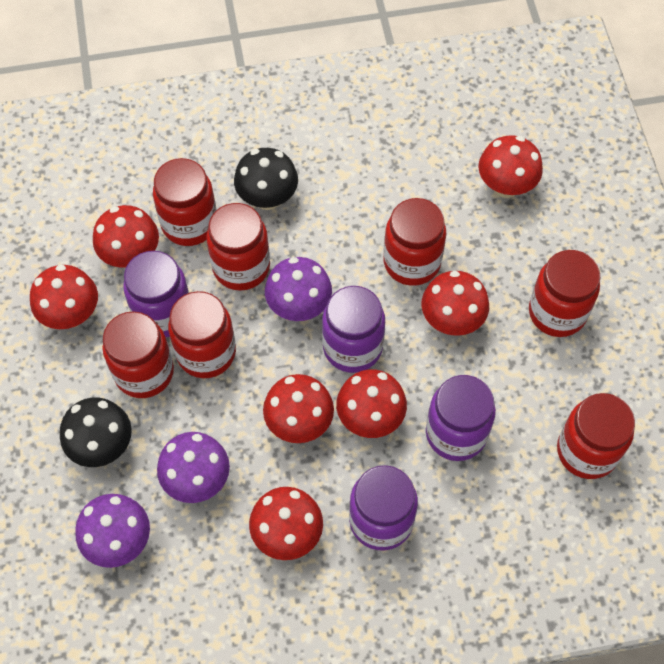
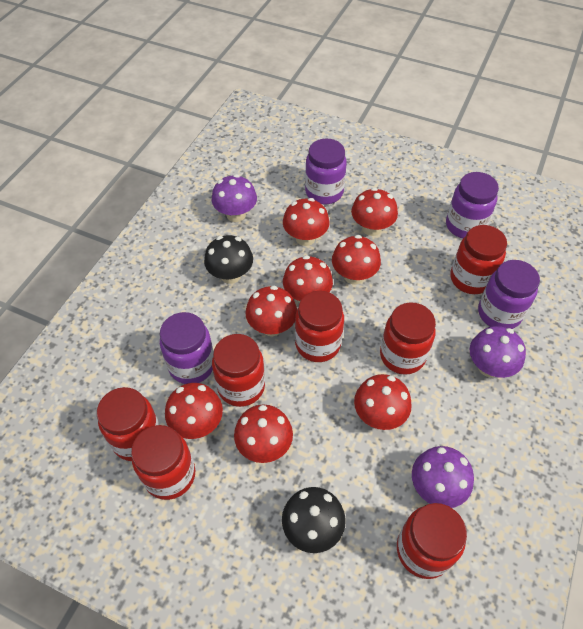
red mushroom: [30,265,98,329] [93,205,159,268] [249,487,323,560] [263,374,334,443] [336,369,407,438] [421,271,489,336] [479,135,543,198] = 7 -> [165,383,223,439] [234,405,293,463] [245,285,297,336] [283,198,329,246] [283,255,333,303] [332,235,381,285] [351,188,398,236] [354,374,412,430] = 8

